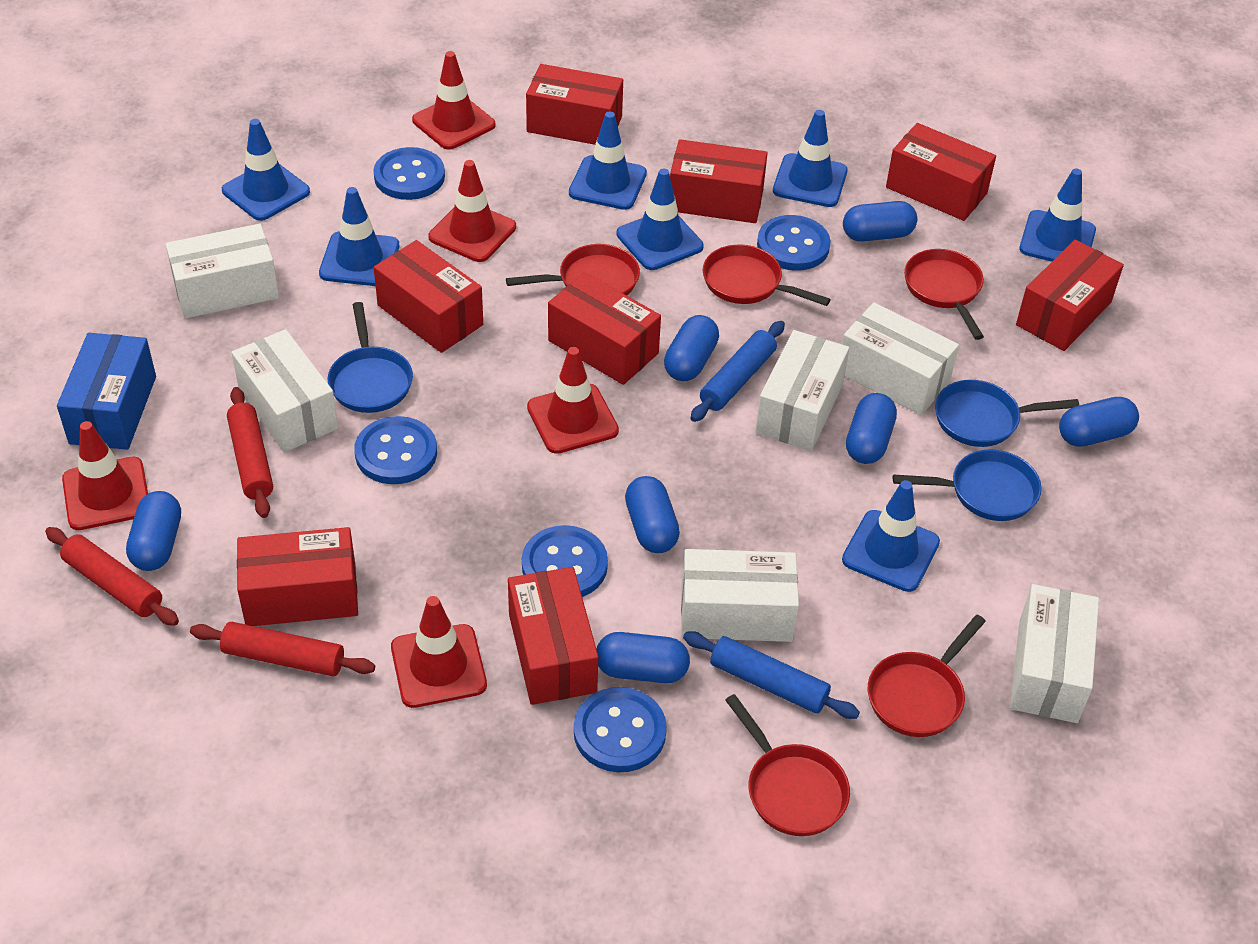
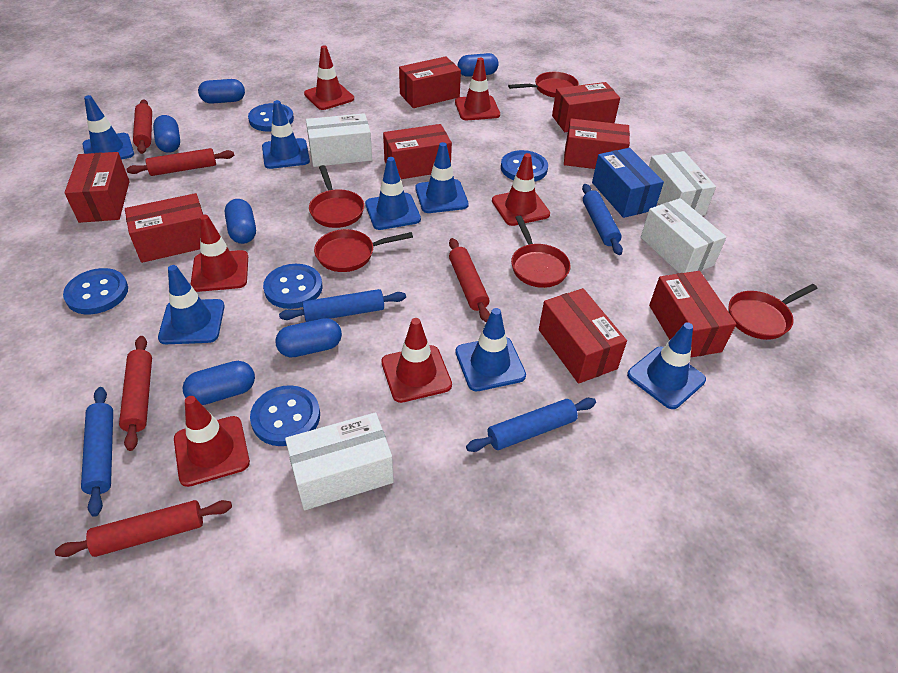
blue capsule: [126,491,181,571] [596,632,690,683] [625,476,680,553] [664,315,719,381] [843,201,917,242] [846,393,897,464] [1059,397,1139,447] = 7 -> [153,115,180,153] [182,361,255,405] [198,79,245,104] [225,199,256,244] [275,318,342,358] [458,53,499,77] = 6
blue pan: [328,302,413,413] [893,449,1042,521] [935,380,1079,447] = 3 -> none = 0
blue rolling pin: [683,631,860,719] [690,321,785,422] = 2 -> [81,387,113,517] [279,289,406,322] [466,398,596,452] [582,184,623,255] = 4
red rolling pin: [45,527,179,626] [190,622,375,676] [227,387,273,518] = 3 -> [55,500,232,557] [119,336,152,451] [126,148,234,176] [133,99,152,154] [449,238,490,322] = 5
red traffic cone: [62,421,148,530] [391,596,487,708] [412,51,496,150] [428,160,516,262] [527,347,619,454] = 5 -> [174,396,250,487] [191,215,248,292] [304,46,354,110] [381,318,452,403] [455,58,500,120] [492,153,550,226] = 6
white box: [165,224,279,319] [231,329,338,452] [681,549,799,642] [755,330,849,451] [842,302,959,415] [1010,584,1099,723] = 6 -> [285,412,394,510] [306,113,372,167] [641,198,727,273] [649,151,716,216] = 4

